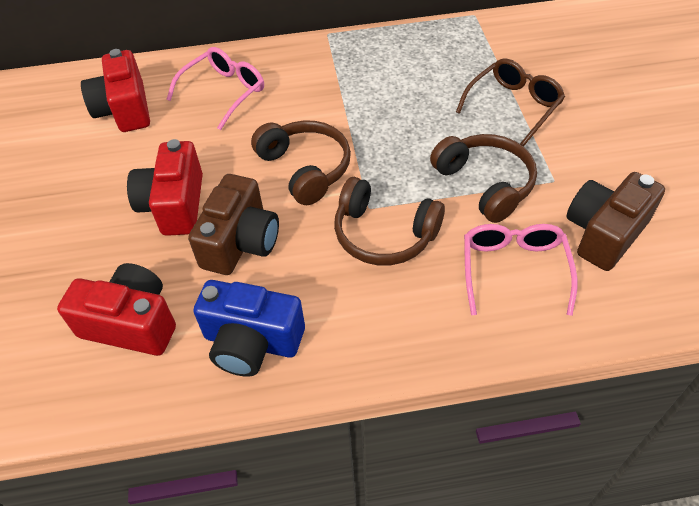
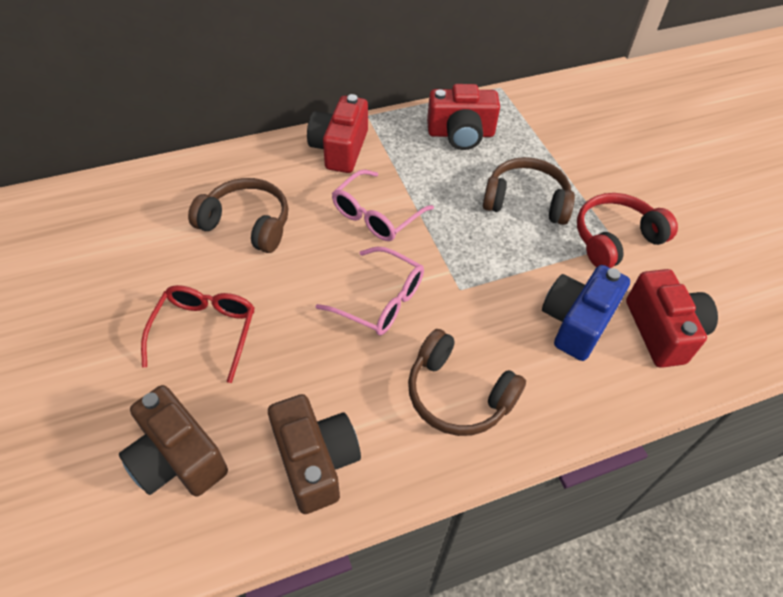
brown glasses: [456,59,565,147] = 1 -> none = 0
red glasses: none = 0 -> [141,285,255,383] = 1
red headphones: none = 0 -> [577,193,678,268] = 1

